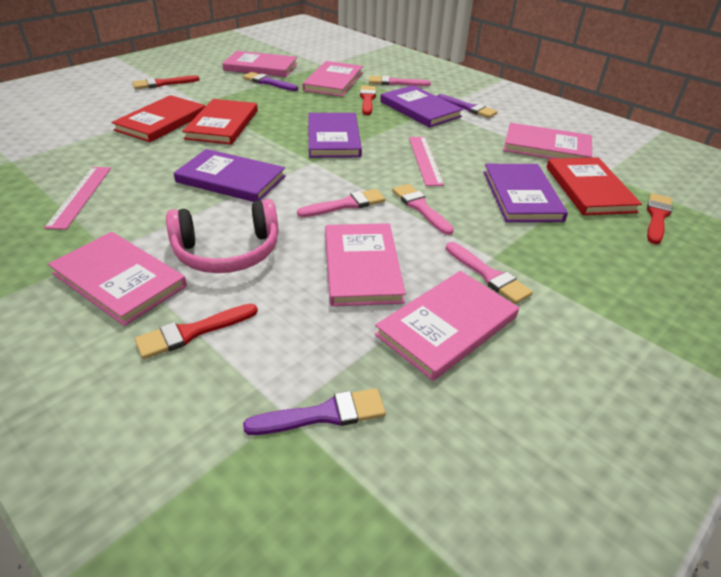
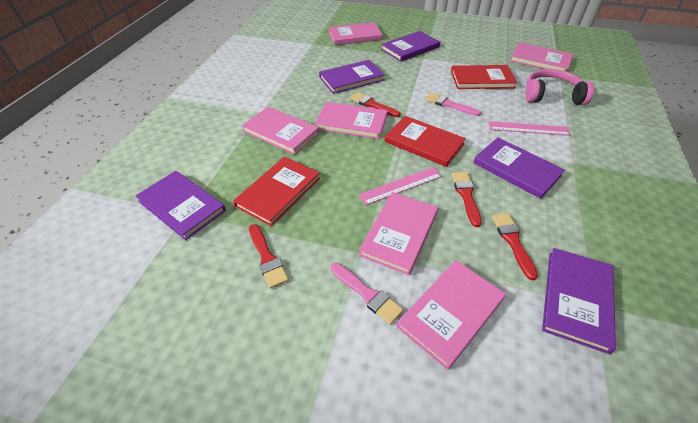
pink brush: [297,189,385,217] [369,76,431,86] [392,184,454,235] [446,242,533,304] = 4 -> [330,263,404,325] [425,93,481,116] = 2
purple book: [174,149,286,202] [308,113,362,158] [380,85,463,128] [483,164,568,222] = 4 -> [135,171,226,241] [319,60,385,94] [381,31,440,62] [473,137,565,199] [542,248,616,354] = 5
purple brush: [243,72,298,91] [243,388,386,435] [437,94,498,118] = 3 -> none = 0

